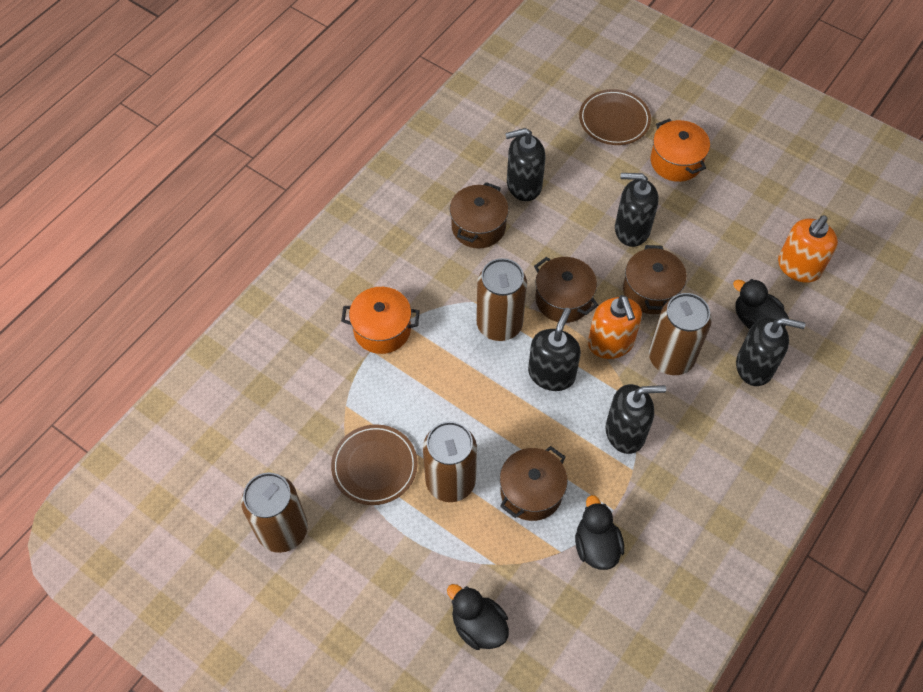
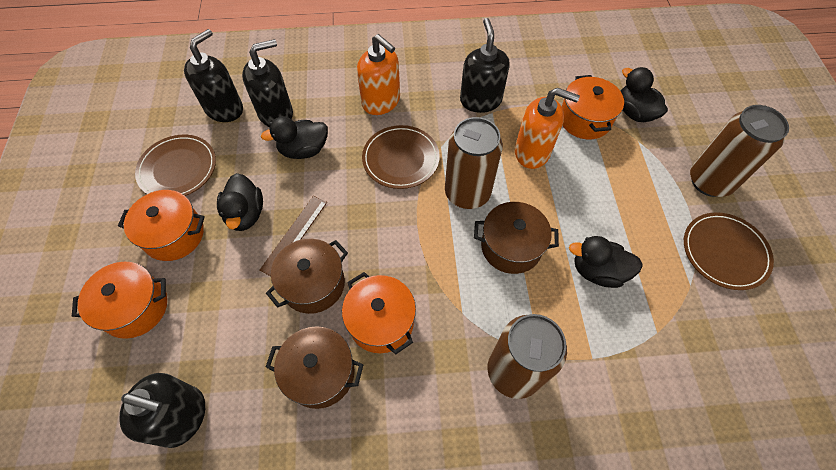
black duck: [447,584,509,650] [575,495,624,570] [733,279,789,329] = 3 -> [217,173,263,231] [261,116,328,159] [569,236,643,288] [621,67,668,122] = 4
black soap dispenser: [505,128,545,201] [528,308,581,391] [606,384,666,454] [615,173,658,247] [736,317,805,386] = 5 -> [119,373,205,448] [184,29,243,122] [242,39,293,127] [460,18,510,113] = 4
brown can: [241,472,308,553] [423,421,477,502] [476,258,527,341] [649,293,712,375] = 4 -> [445,117,503,209] [487,314,567,399] [690,105,789,197] = 3
brown plate: [331,424,418,505] [579,89,651,145] = 2 -> [135,135,216,196] [362,125,440,189] [684,212,774,290] = 3
brown pot: [450,182,509,249] [500,446,568,521] [534,257,598,323] [623,245,687,314] = 4 -> [266,238,348,314] [266,326,363,409] [474,202,559,274] = 3
brown ruler: none = 0 -> [260,196,327,276] = 1
orange pot: [341,287,420,354] [650,118,710,182] = 2 -> [72,262,167,339] [118,190,205,261] [342,272,416,354] [562,75,624,139] = 4

